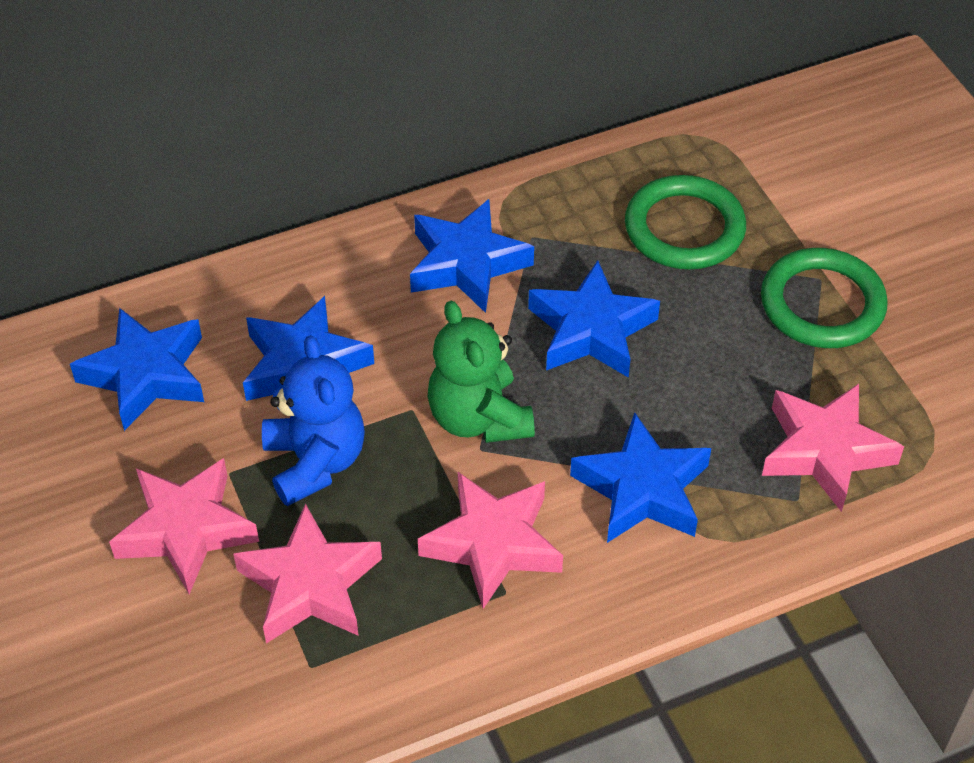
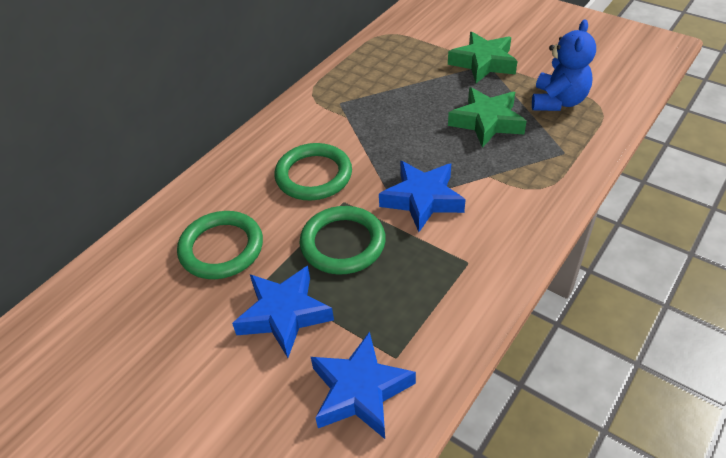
blue star: [70,308,204,431] [243,296,374,401] [410,199,534,313] [528,260,660,378] [570,412,711,543] = 5 -> [232,266,334,358] [311,331,416,439] [379,161,466,232] = 3
green ring: [625,175,746,269] [761,248,888,348] = 2 -> [177,211,263,279] [274,143,352,200] [300,206,386,274] = 3
green star: none = 0 -> [448,32,518,83] [448,87,527,148] = 2
green teddy bear: [428,300,535,443] = 1 -> none = 0
pink star: [109,458,259,594] [233,503,382,643] [418,472,563,609] [762,384,904,512] = 4 -> none = 0

